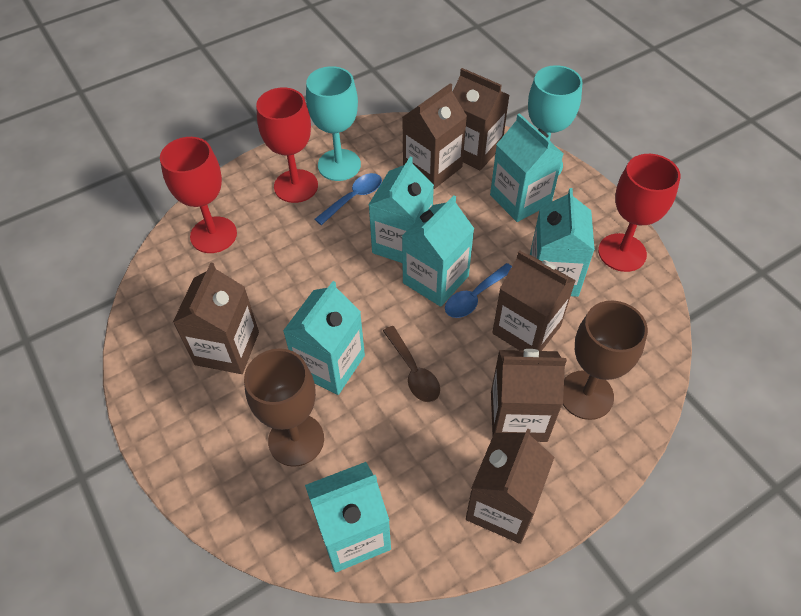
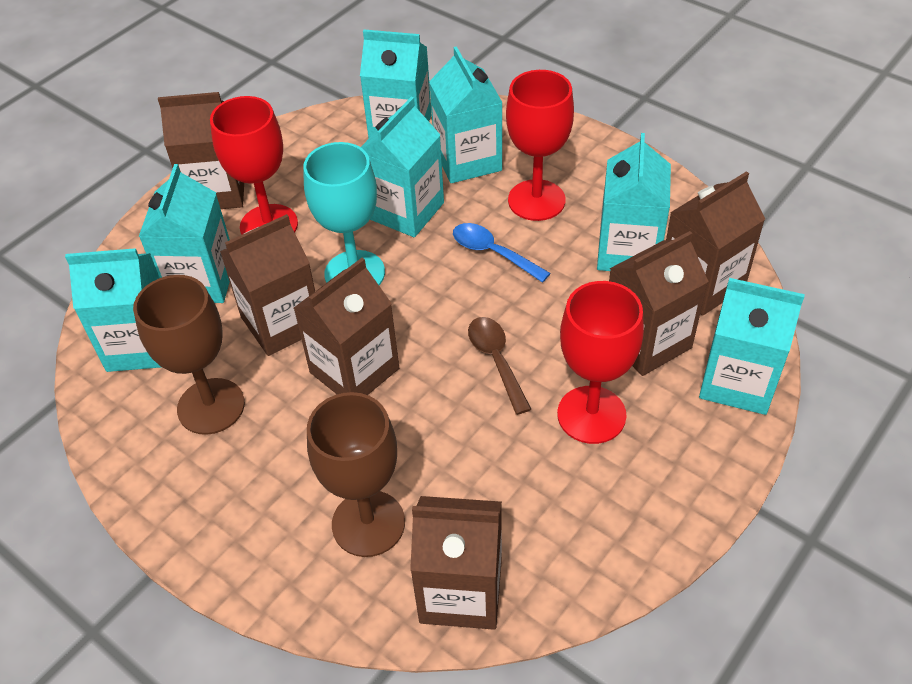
blue spoon: [315,173,382,225] [445,263,512,318] = 2 -> [453,223,551,283] = 1
turquoise carton: [283,281,365,395] [305,462,391,573] [369,157,434,263] [402,195,474,307] [490,113,563,222] [530,188,595,297] = 6 -> [65,248,161,372] [139,164,230,303] [360,29,431,138] [361,97,444,237] [429,46,503,183] [597,133,671,271] [699,278,805,415] = 7
turquoise goblet: [306,66,361,181] [528,65,582,175] = 2 -> [303,142,385,285] = 1

